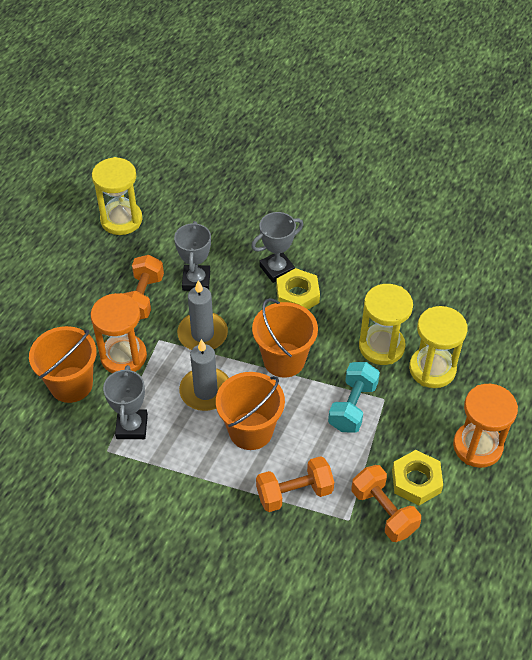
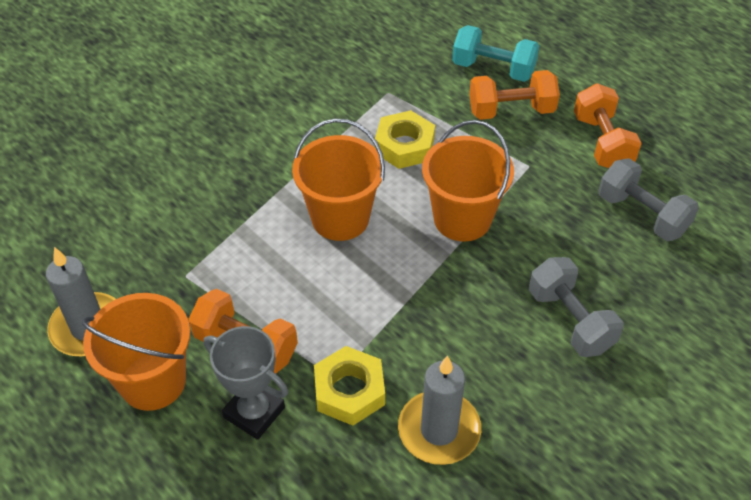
grey dumbbell: none = 0 -> [529,257,624,357] [598,158,699,241] = 2
grey trophy: [103,365,148,439] [174,221,211,291] [251,212,303,283] = 3 -> [204,326,288,440] = 1
orange hourglass: [91,293,147,373] [453,384,518,468] = 2 -> none = 0
yellow hourglass: [92,157,142,235] [359,284,413,365] [409,306,468,388] = 3 -> none = 0

